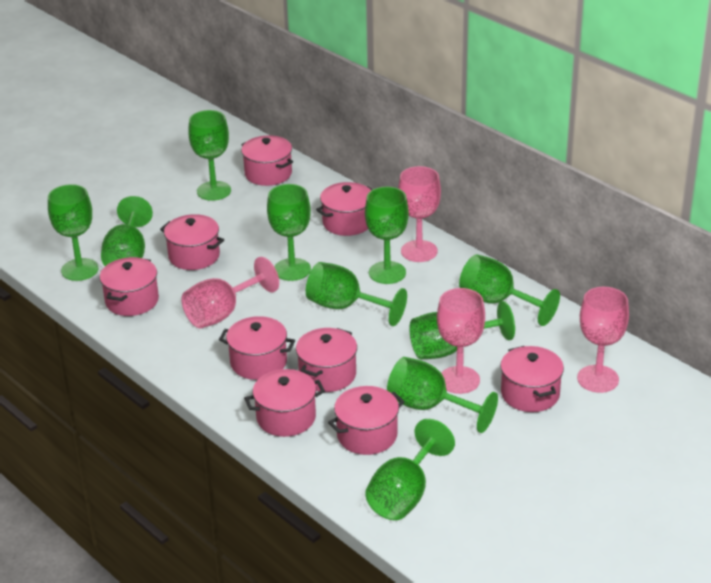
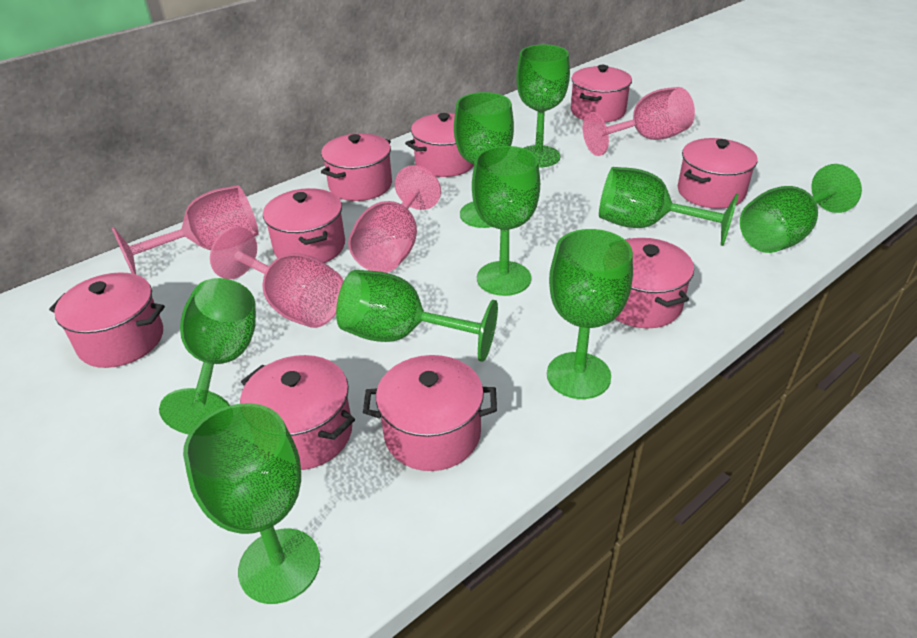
green goblet: [48,184,98,281] [101,196,153,266] [188,110,231,201] [267,184,311,281] [306,262,407,326] [365,187,409,284] [365,419,455,520] [387,357,498,433] [409,301,515,360] [459,254,560,326] = 10 -> [159,278,256,435] [183,403,320,604] [336,270,498,362] [454,92,514,228] [472,146,540,296] [516,44,570,167] [547,229,633,399] [599,167,739,246] [740,164,862,253] = 9

